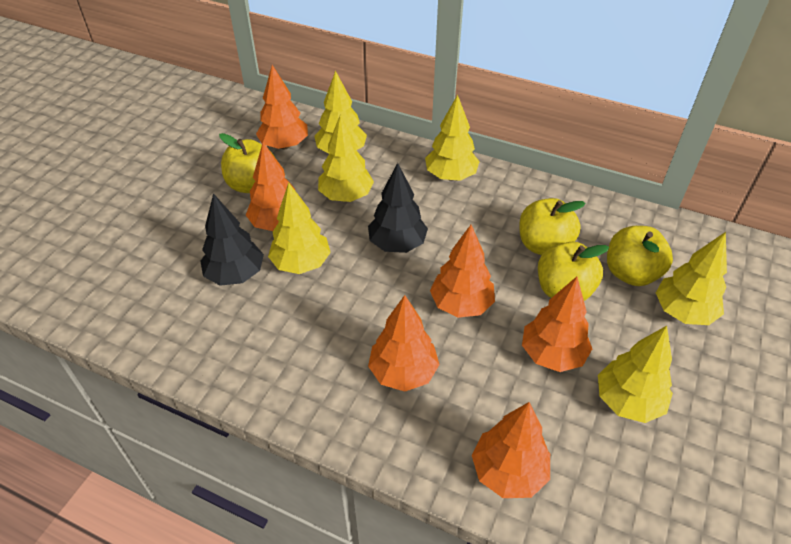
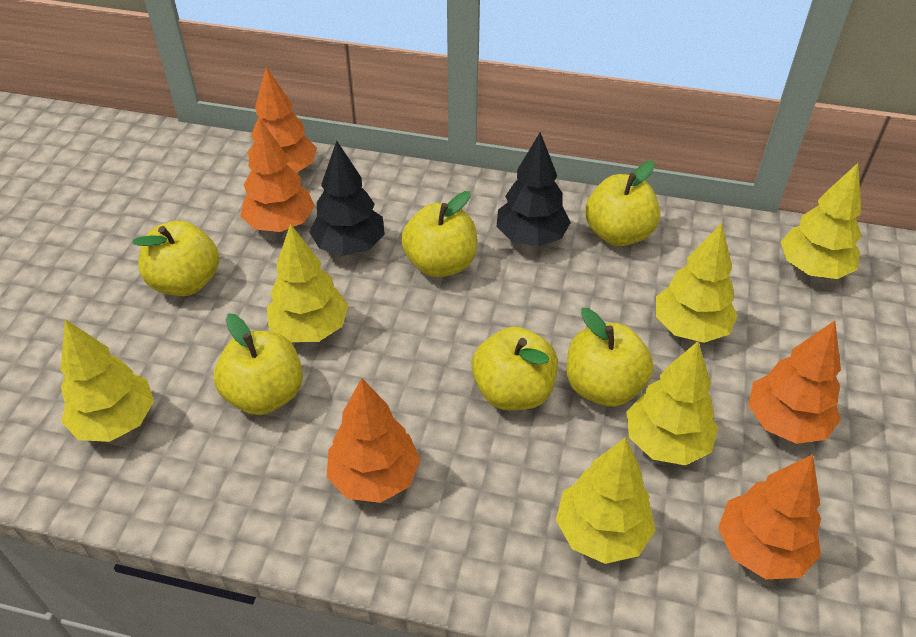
orange tree: [246,142,296,231] [256,65,308,149] [368,295,440,391] [430,225,495,318] [472,402,550,498] [522,277,592,372] = 6 -> [241,119,315,232] [248,67,317,173] [327,378,420,503] [718,454,821,579] [748,321,841,444] = 5
yellow apple: [219,133,275,193] [519,198,586,255] [538,242,609,301] [607,226,673,286] = 4 -> [132,221,219,296] [214,313,303,415] [401,191,477,278] [471,327,558,410] [566,308,654,407] [585,161,660,246] = 6

